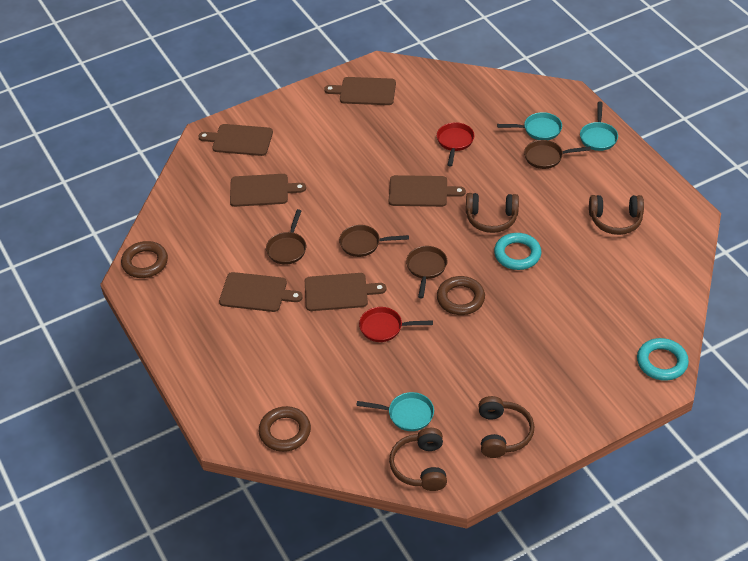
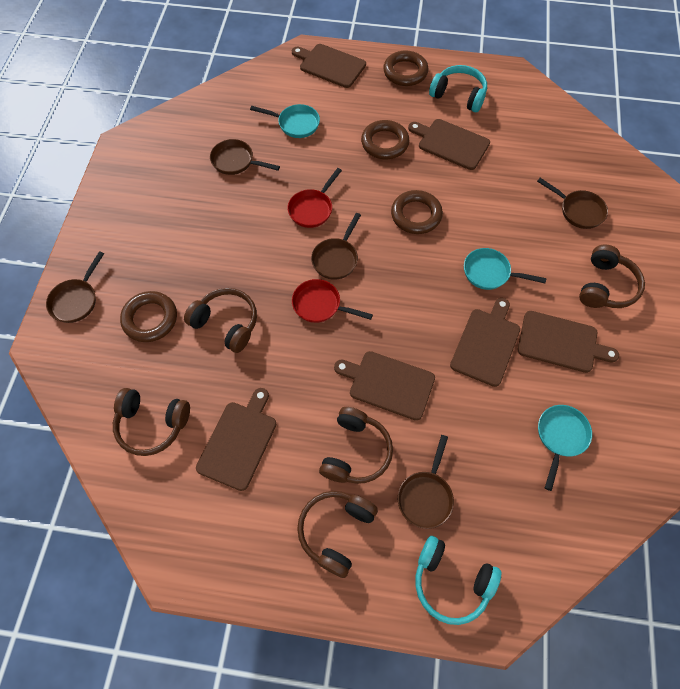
brown headphones: [389,428,447,491] [466,193,519,233] [479,396,534,458] [589,195,644,235] = 4 -> [113,388,190,456] [184,288,257,353] [297,491,378,578] [319,407,393,484] [579,244,645,308] = 5
brown pan: [266,209,306,265] [339,225,409,257] [406,246,447,299] [524,140,591,169] = 4 -> [46,251,104,323] [210,139,280,175] [311,213,361,280] [398,435,454,529] [537,178,608,229] = 5
brown ring: [121,241,168,278] [259,406,311,452] [437,276,485,315] = 3 -> [120,291,177,342] [361,120,409,159] [383,50,429,86] [391,190,443,234] = 4
turquoise headphones: none = 0 -> [415,536,501,625] [429,65,487,112] = 2
turquoise ring: [494,233,541,270] [637,338,689,381] = 2 -> none = 0

